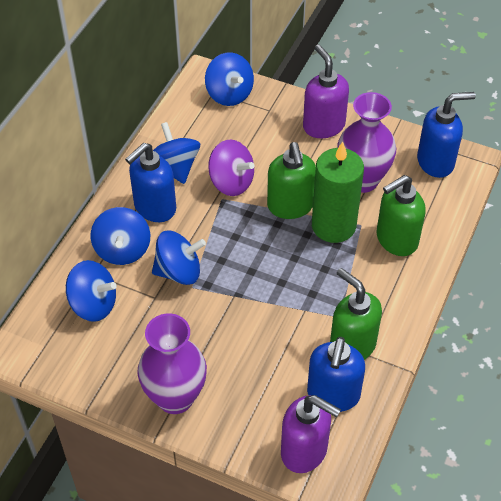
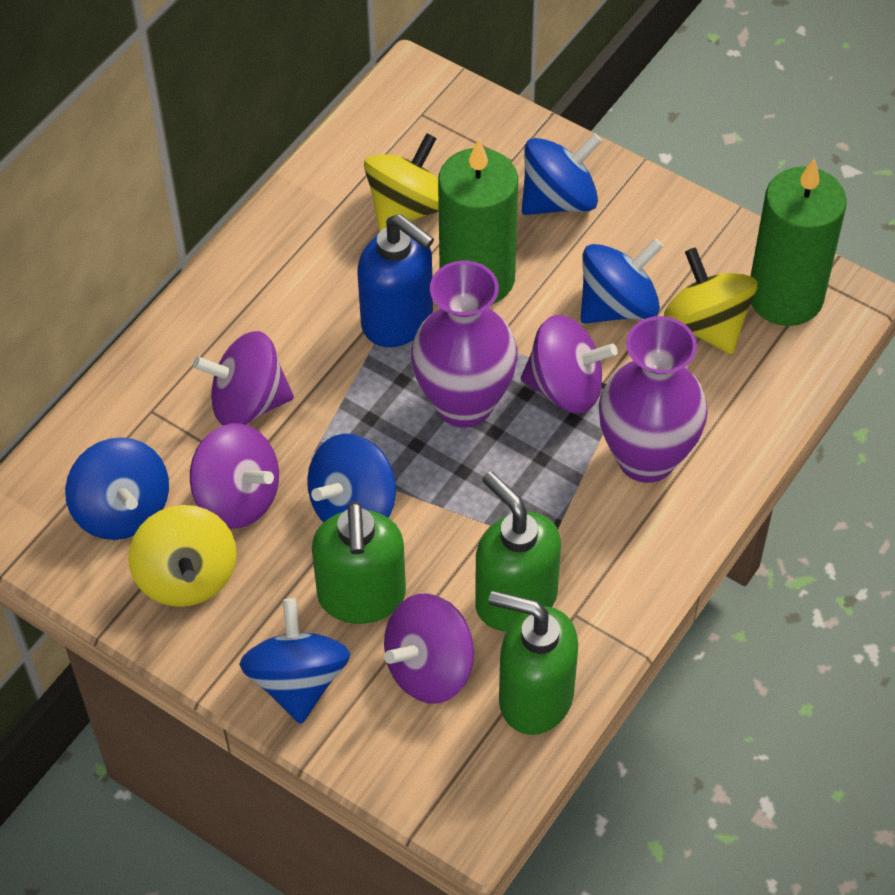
blue soap dispenser: [125,143,176,222] [307,337,365,412] [417,92,476,178] = 3 -> [358,214,434,347] = 1
green candle: [312,142,364,243] = 1 -> [438,139,518,304] [751,158,847,326] = 2
purple soap dispenser: [281,395,341,473] [303,44,349,138] = 2 -> none = 0
purple spinning top: [208,139,254,196] = 1 -> [190,423,279,528] [193,331,294,426] [384,594,474,704] [521,315,618,413] = 4
yellow spinning top: none = 0 -> [128,505,237,607] [364,133,439,231] [664,247,758,355] = 3

